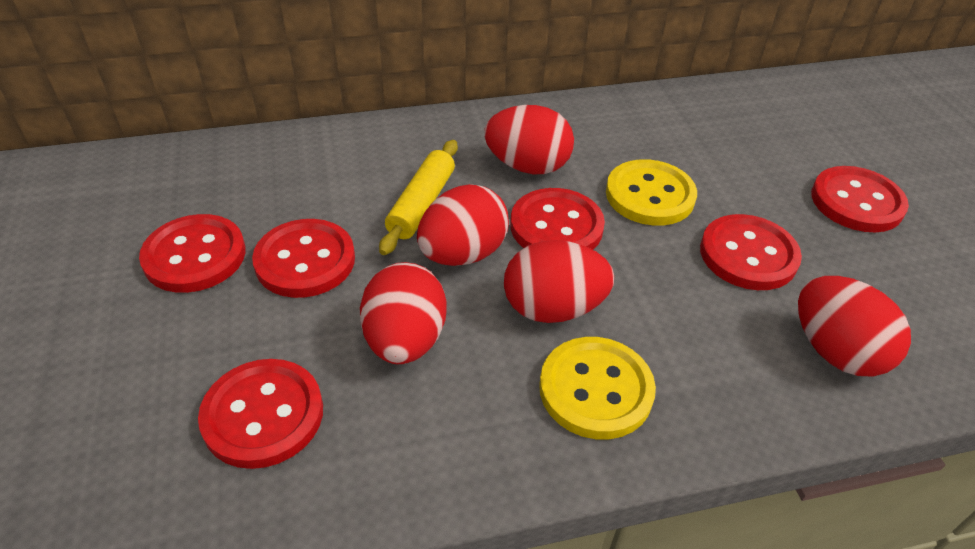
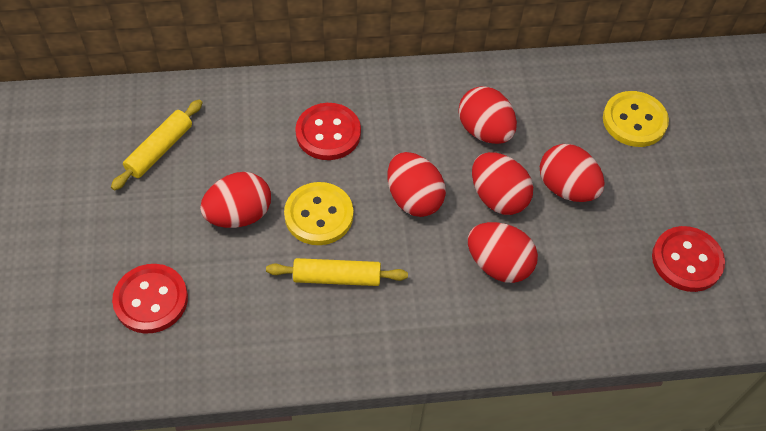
red button: [139,214,246,293] [198,359,323,469] [252,219,355,298] [510,188,605,250] [700,214,802,290] [811,166,909,232] = 6 -> [112,264,188,334] [295,103,361,160] [652,226,725,292] = 3
red egg: [360,262,447,364] [417,184,509,266] [484,105,574,174] [504,240,614,323] [798,276,911,377] = 5 -> [200,172,271,228] [388,152,446,217] [458,86,517,144] [468,222,538,283] [472,152,533,215] [540,144,605,202] = 6
yellow rolling pin: [379,140,458,255] = 1 -> [111,99,203,190] [266,258,408,286] = 2

